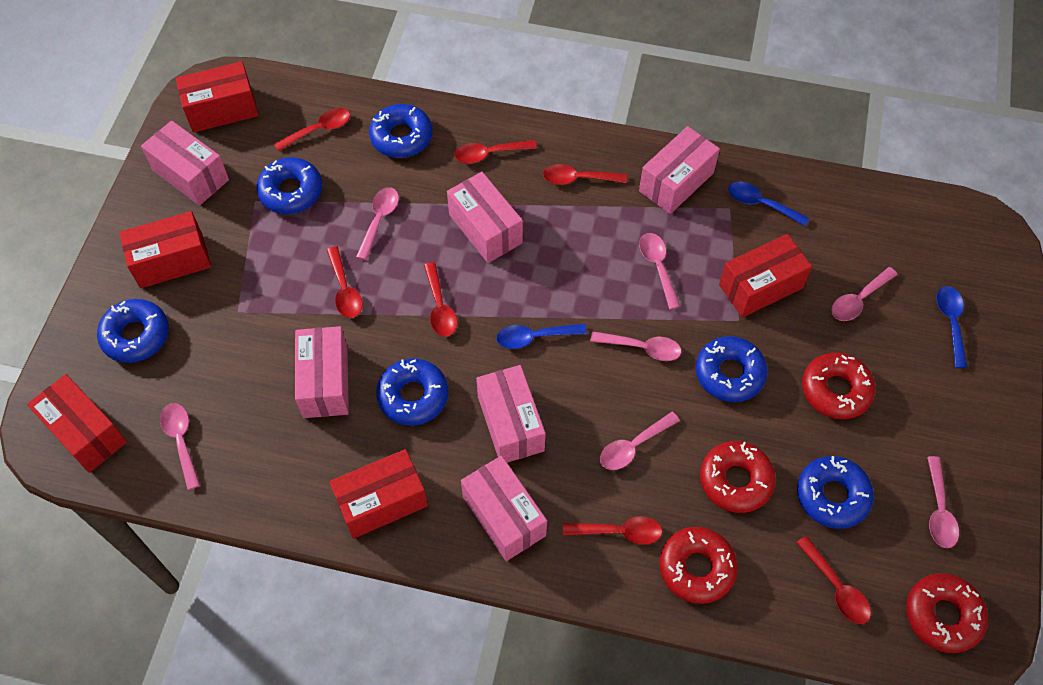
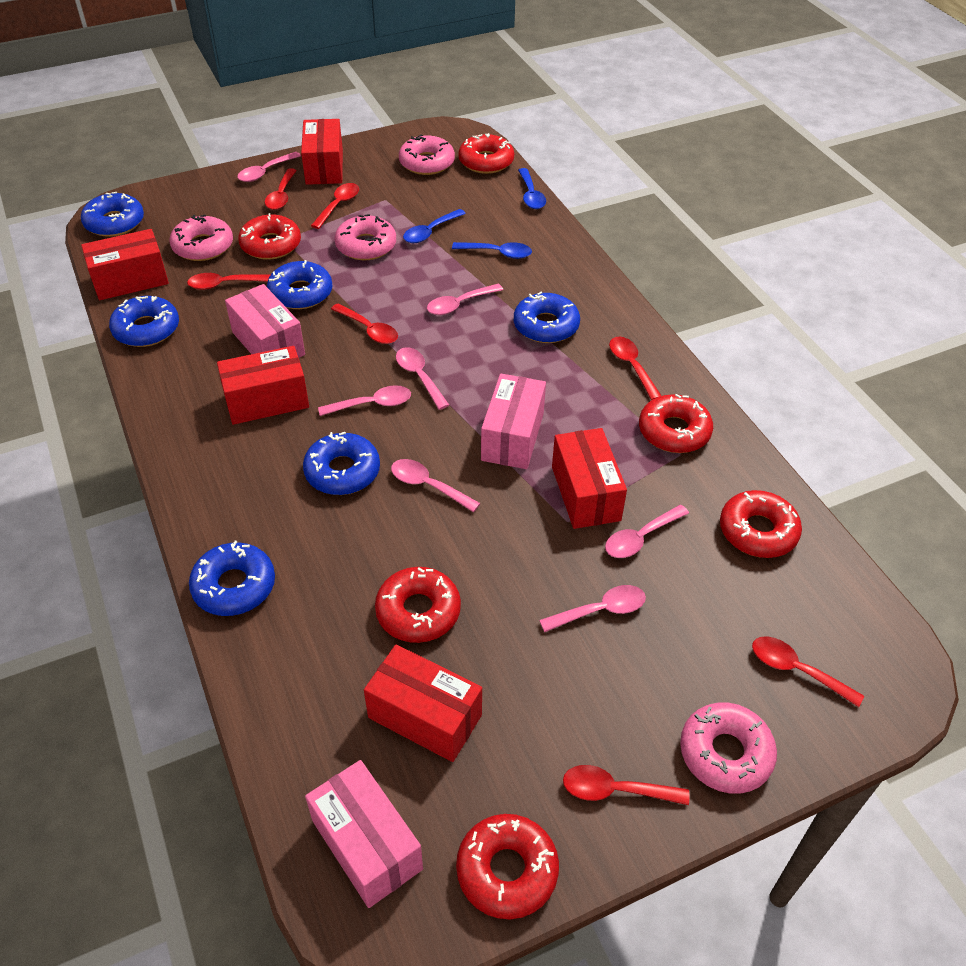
pink box: [141,121,229,206] [295,326,349,418] [447,172,523,263] [461,455,547,561] [476,365,546,463] [639,126,720,214] = 6 -> [225,284,305,358] [305,760,423,908] [481,374,546,469] = 3
pink donut: none = 0 -> [170,215,233,261] [334,214,396,260] [399,134,455,175] [680,702,777,794] = 4
red donut: [659,527,738,604] [700,441,776,513] [802,353,875,419] [906,573,988,653] = 4 -> [238,213,301,260] [375,567,461,643] [456,814,559,919] [458,133,514,174] [639,394,713,453] [720,490,802,558] = 6

